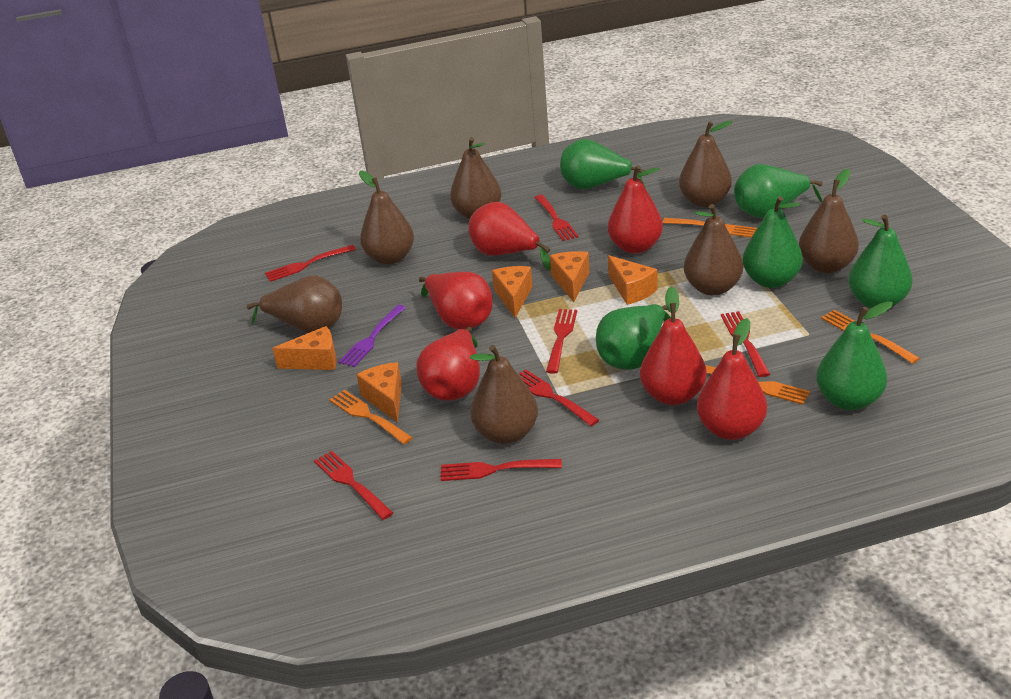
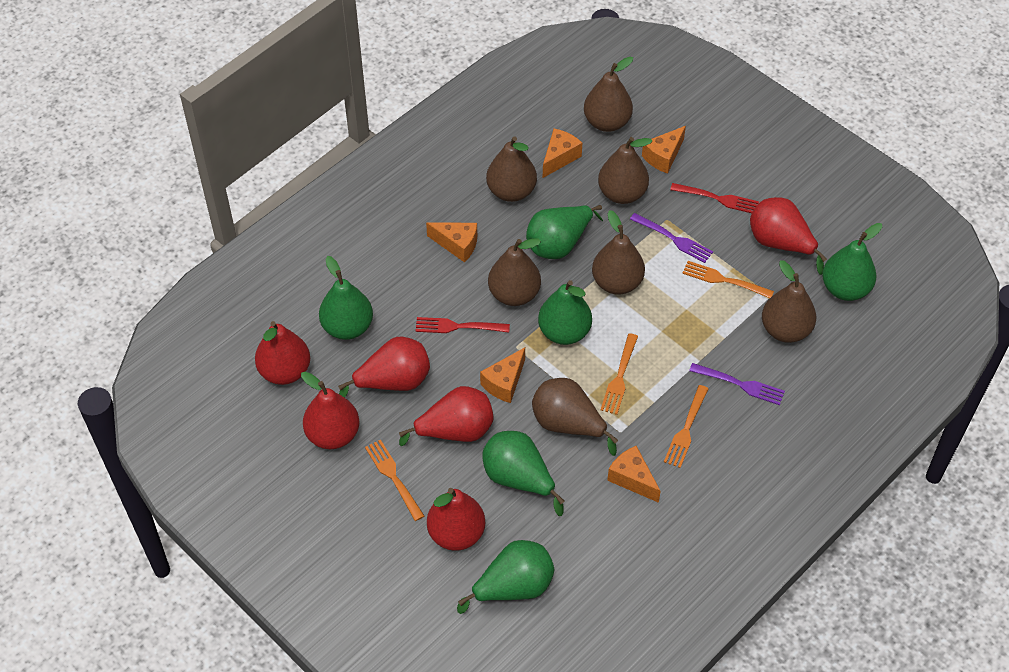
purple fork: [338,305,406,367] = 1 -> [630,213,713,263] [689,363,785,405] = 2
red fork: [265,245,356,282] [314,451,393,520] [440,459,562,481] [519,369,599,426] [534,195,579,241] [546,309,577,374] [721,311,770,377] = 7 -> [416,317,510,333] [670,183,759,213] = 2

